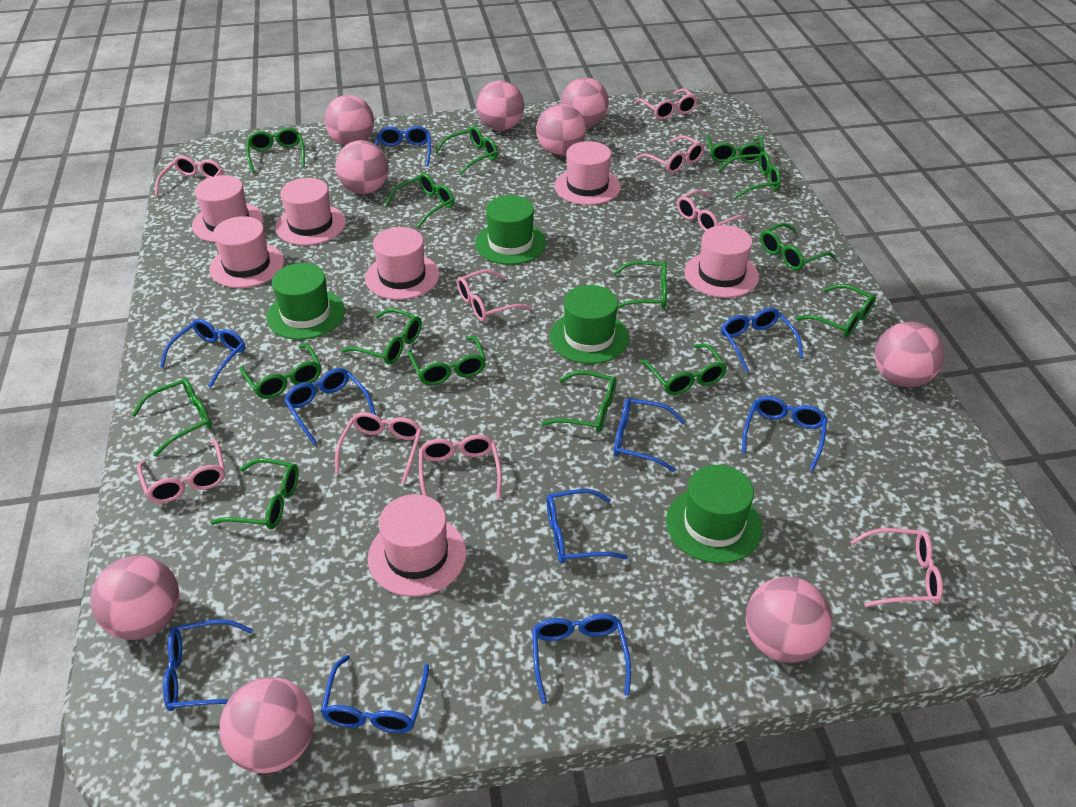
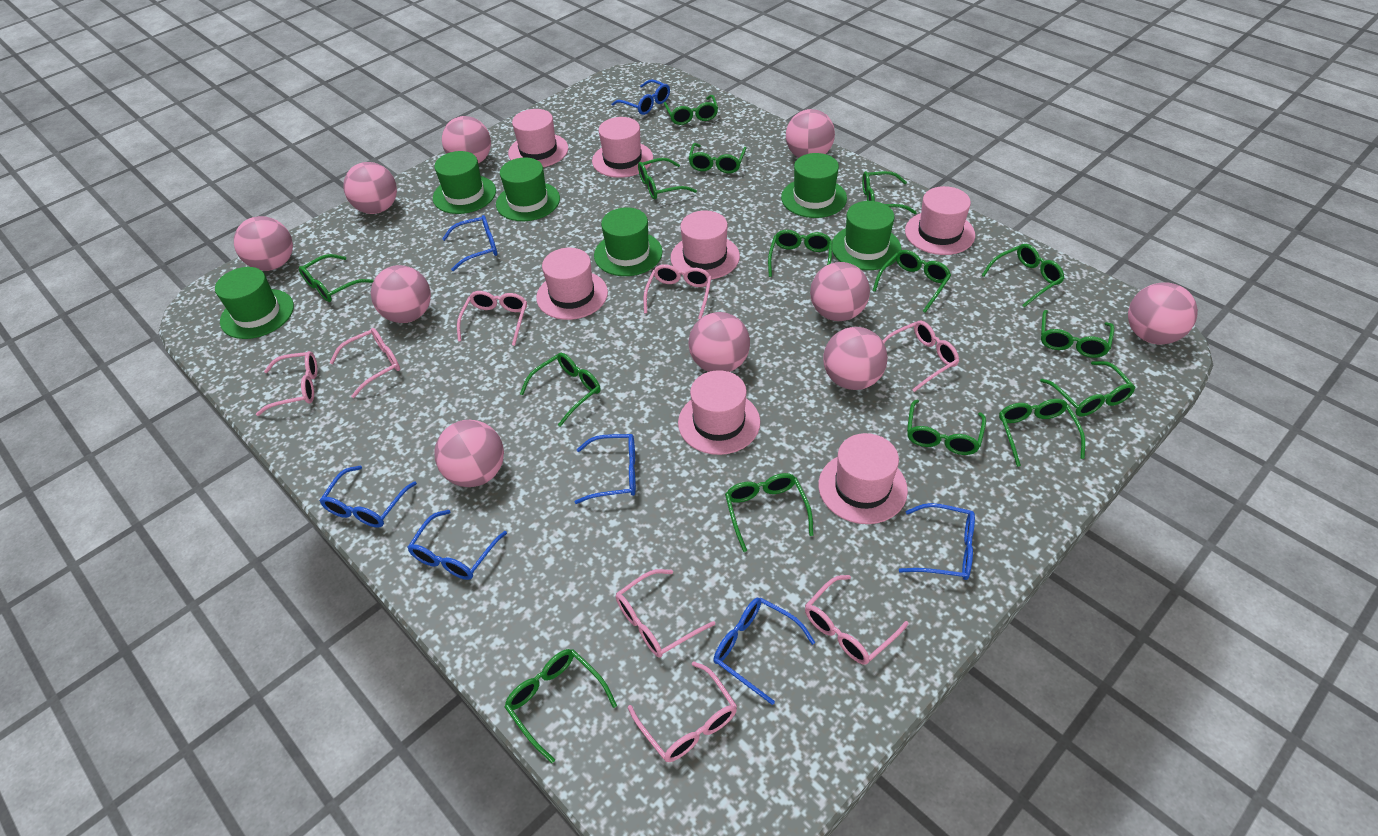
blue glasses: [160,319,246,388] [163,619,253,711] [284,368,376,445] [321,655,429,733] [375,126,431,166] [532,614,631,704] [546,489,628,563] [614,398,685,472] [721,307,803,372] [741,396,828,471] = 10 -> [320,466,417,528] [407,510,507,580] [442,215,497,271] [575,434,636,504] [612,80,670,115] [713,597,815,705] [899,503,975,580] = 7
green hat: [266,263,345,340] [475,195,546,265] [550,285,629,364] [666,465,762,564] = 4 -> [215,267,294,339] [433,151,496,214] [496,158,560,221] [594,207,663,276] [781,153,847,218] [832,201,902,270] = 6
pink ball: [90,556,180,640] [220,677,314,773] [324,95,374,145] [335,140,389,194] [476,80,524,131] [536,104,586,155] [561,77,609,127] [746,577,832,663] [874,322,945,387] = 9 -> [234,216,293,271] [343,162,397,214] [371,265,431,323] [434,420,504,487] [442,116,491,164] [688,312,750,372] [786,109,835,158] [810,262,870,321] [823,327,888,390] [1128,282,1198,344] = 10
pink glasses: [137,440,225,503] [155,156,223,196] [335,412,422,484] [419,435,502,499] [457,269,531,322] [635,89,698,120] [636,136,704,173] [677,190,748,231] [850,528,943,607] = 9 -> [256,351,318,416] [330,328,400,398] [457,291,527,346] [616,569,715,658] [628,661,737,762] [644,265,712,319] [805,575,908,665] [883,321,959,392] = 8

